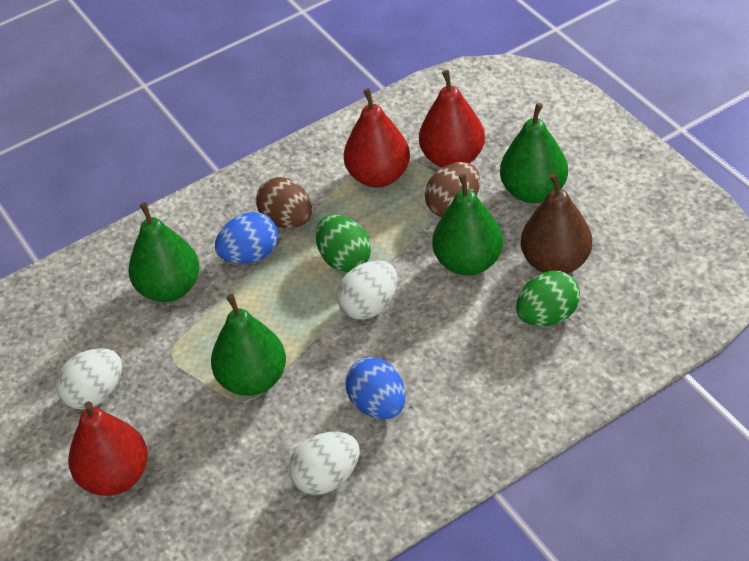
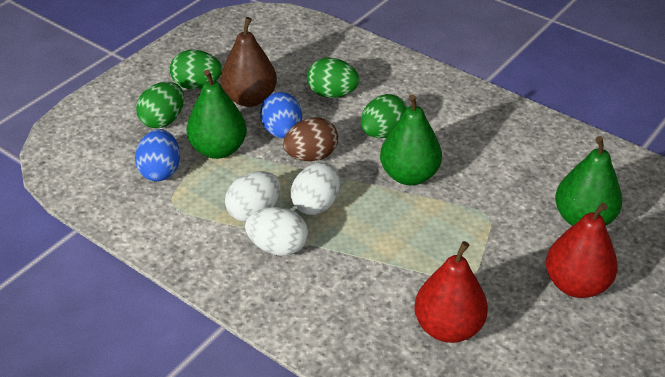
brown egg: [256,177,312,228] [425,162,480,217] = 2 -> [283,117,338,161] = 1
green egg: [316,215,371,272] [516,271,580,326] = 2 -> [136,82,184,129] [170,50,222,89] [307,57,359,98] [361,94,407,138] = 4
green pear: [128,202,200,302] [211,294,286,396] [432,174,503,276] [500,103,568,203] = 4 -> [186,70,247,159] [380,94,442,185] [555,136,622,226] = 3
red pear: [68,401,148,496] [344,88,410,188] [419,70,485,168] = 3 -> [414,241,488,343] [546,203,618,298] = 2

